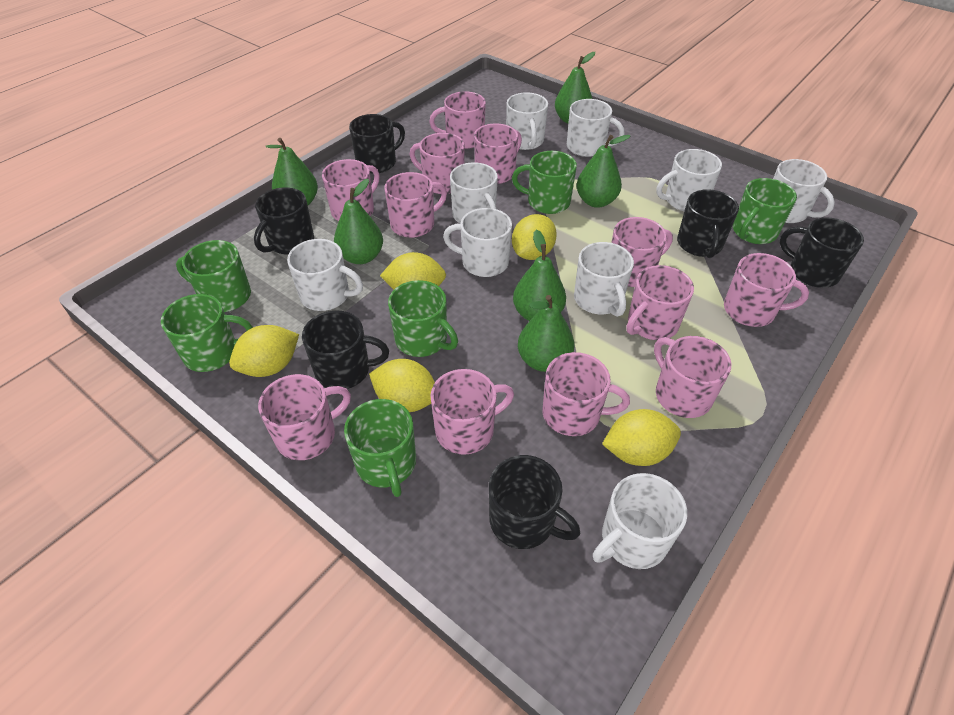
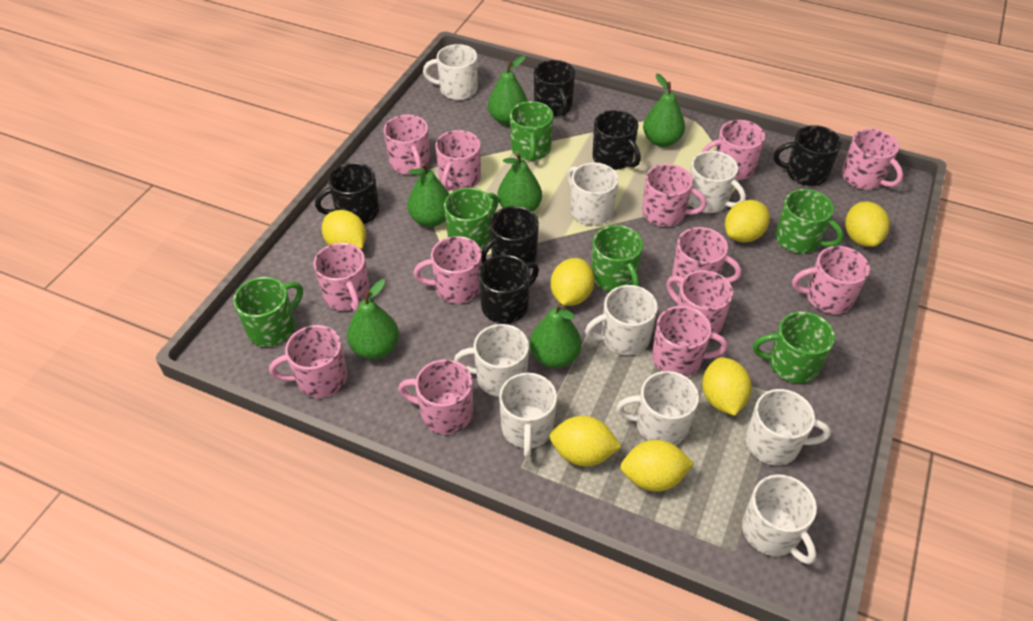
pink mug: [258,374,351,460] [322,159,380,221] [384,172,447,238] [410,133,465,194] [429,91,486,149] [431,369,514,455] [474,123,522,184] [543,352,630,436] [612,217,673,287] [626,265,694,340] [654,336,731,418] [724,253,809,327] = 12 -> [269,325,347,398] [313,243,370,312] [384,115,430,175] [398,359,473,434] [413,236,482,304] [435,130,481,191] [642,164,707,227] [652,306,728,377] [667,270,733,334] [672,227,742,288] [701,120,765,180] [792,246,870,314] [842,129,903,190] = 13
yellow lemon: [229,325,299,377] [369,359,435,412] [380,252,446,290] [512,214,557,260] [602,409,681,466] = 5 -> [322,210,366,249] [549,416,621,466] [551,258,595,306] [620,440,694,492] [702,357,752,416] [725,200,770,242] [845,201,890,247] = 7

